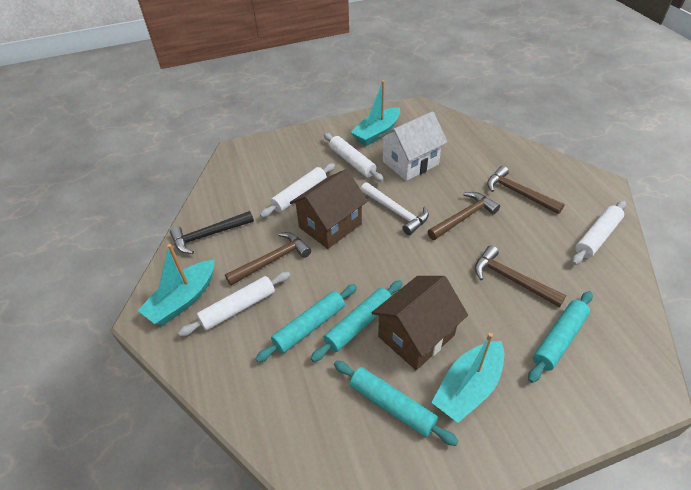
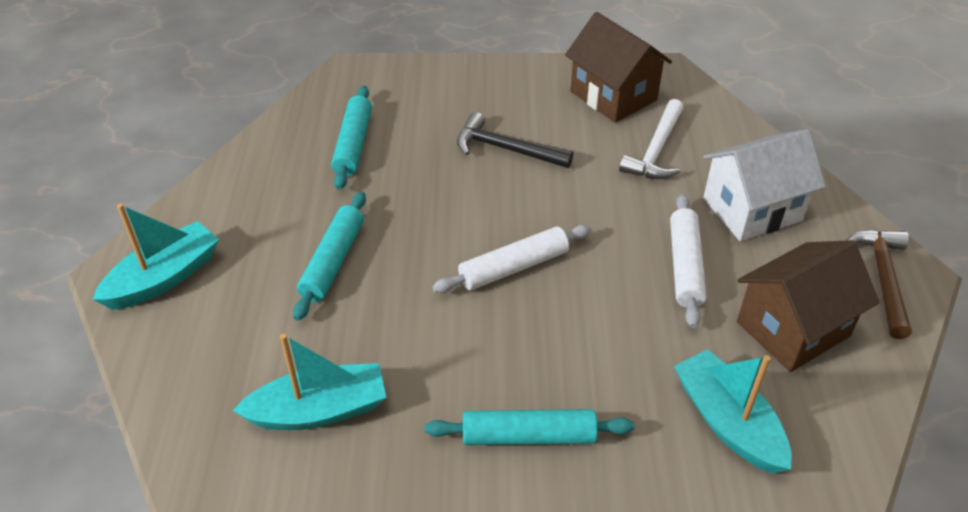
brown hammer: [225,232,311,285] [427,192,500,240] [475,245,567,307] [487,166,565,214] = 4 -> [846,229,912,339] = 1
turquoise rolling pin: [255,284,357,362] [311,280,403,362] [334,361,459,446] [528,291,593,383] = 4 -> [293,192,366,321] [331,86,372,190] [425,409,635,445] = 3
white rolling pin: [178,272,290,337] [260,163,335,218] [324,133,384,182] [572,201,626,265] = 4 -> [432,225,591,293] [670,194,707,328] = 2

